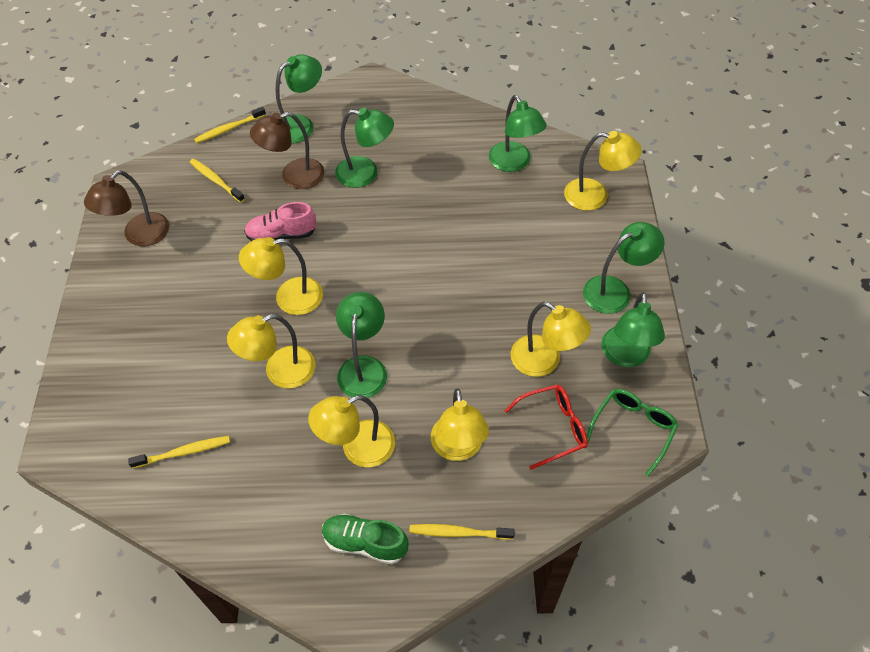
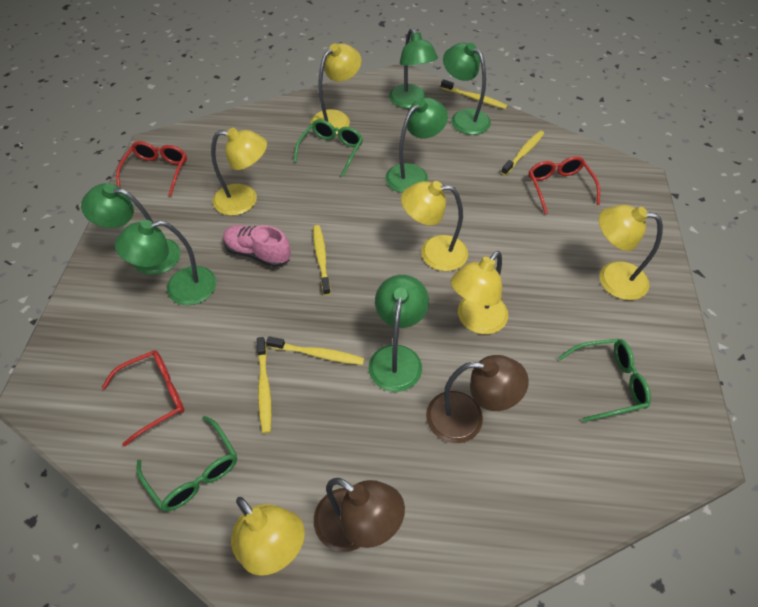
green glasses: [587,389,678,476] = 1 -> [136,416,237,511] [293,119,363,177] [558,339,651,422] = 3
green shoe: [322,514,409,564] = 1 -> none = 0
red glasses: [504,384,588,470] = 1 -> [101,350,184,446] [116,141,187,196] [529,156,600,214] = 3
yellow toothbrush: [128,436,230,468] [190,158,245,202] [194,106,266,143] [409,524,515,540] = 4 -> [257,337,272,434] [266,336,365,365] [313,225,331,295] [441,79,508,109] [501,131,544,175] = 5

